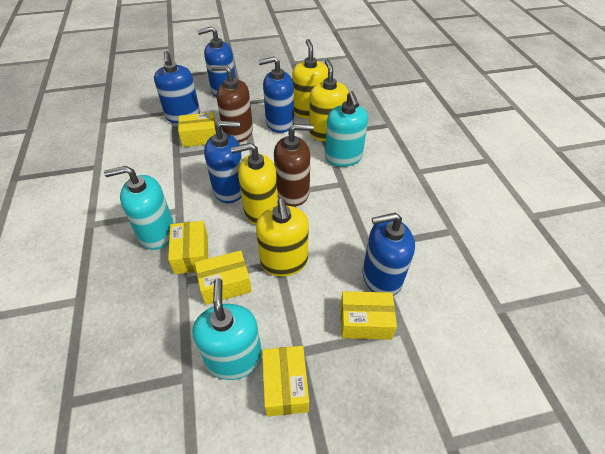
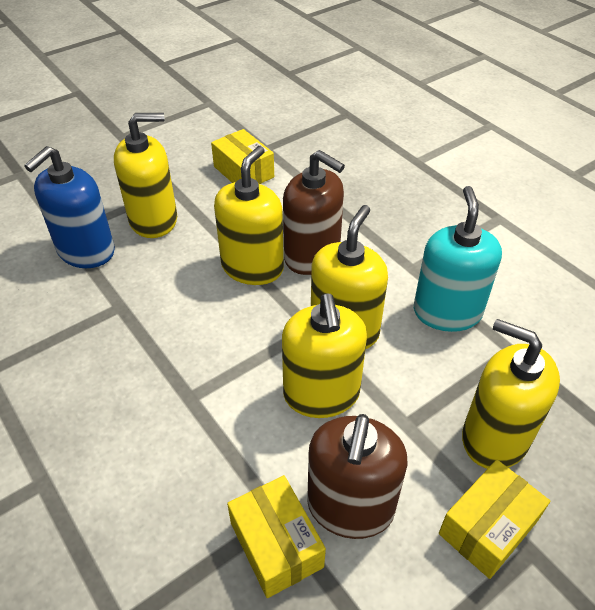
blue soap dispenser: [154,51,200,123] [197,26,236,97] [204,121,242,203] [259,56,294,133] [363,212,415,296] = 5 -> [24,146,115,268] = 1
turquoise soap dispenser: [104,166,174,250] [192,278,262,380] [325,91,368,167] = 3 -> [414,186,502,332] = 1
yellow box: [168,220,208,274] [178,112,216,147] [195,250,252,305] [262,346,309,416] [340,291,397,340] = 5 -> [211,129,274,184] [227,475,326,598] [439,460,550,579] = 3
yellow soap dispenser: [231,143,278,225] [256,199,309,277] [292,39,328,119] [309,59,348,141] = 4 -> [114,113,177,238] [214,146,284,285] [282,293,367,418] [311,205,388,349] [462,319,560,469] = 5

